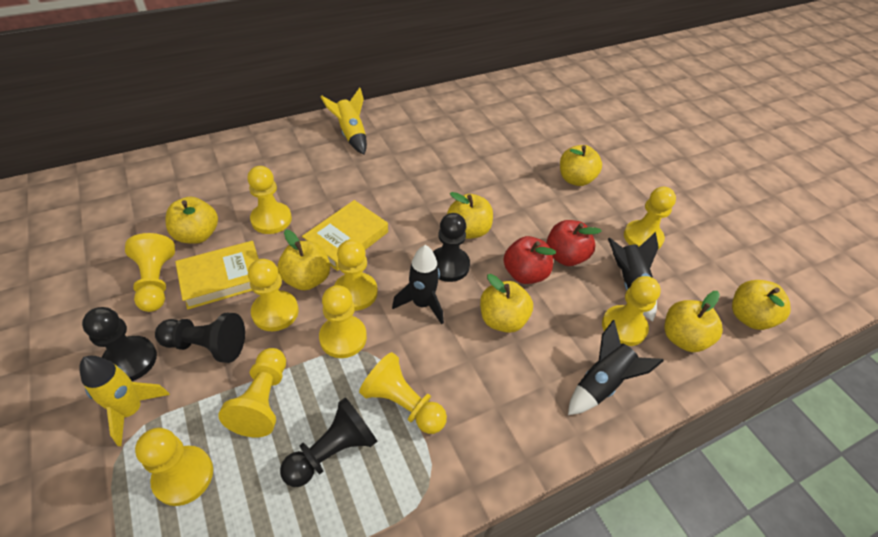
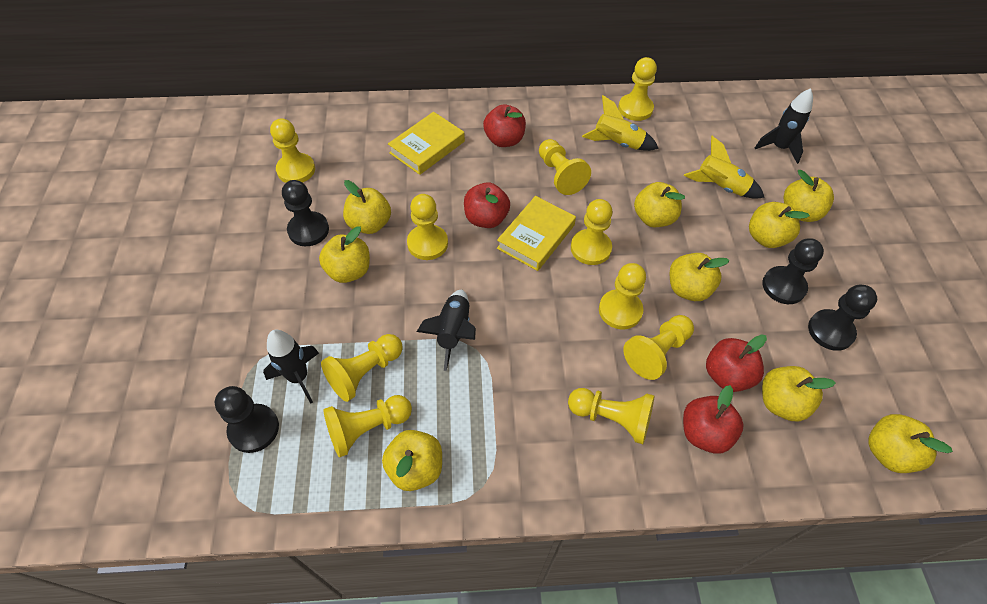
red apple: [503,236,556,284] [546,220,602,266] = 2 -> [464,182,510,228] [483,104,526,147] [683,385,744,454] [706,334,767,392] = 4
yellow apple: [166,197,218,244] [277,230,330,290] [447,192,493,239] [480,274,533,333] [560,145,602,186] [665,291,723,352] [732,280,791,330] = 7 -> [319,226,370,283] [343,180,391,234] [382,430,442,491] [634,182,685,227] [670,253,729,301] [749,202,810,248] [762,366,835,422] [783,170,834,222] [868,414,953,473] = 9

